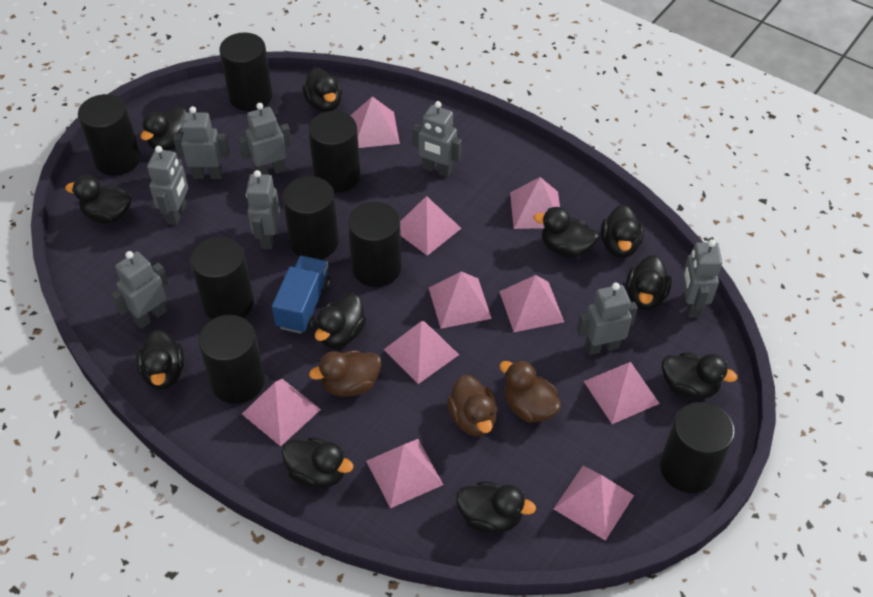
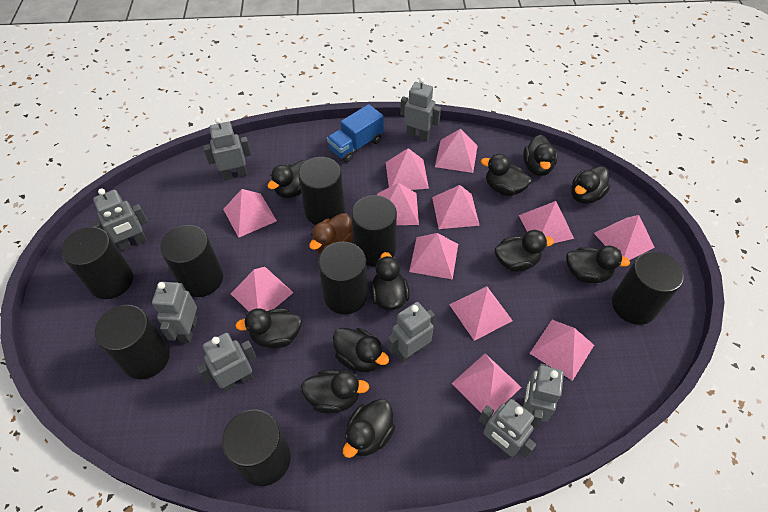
brown duck: [309,350,381,397] [447,374,498,436] [499,360,561,422] = 3 -> [309,213,353,254] = 1
pink pyramid: [242,379,321,447] [350,96,400,148] [366,439,443,508] [384,321,459,384] [400,196,461,256] [429,271,492,329] [499,275,564,332] [510,177,560,229] [554,466,634,541] [584,362,660,424] = 10 -> [223,189,277,238] [231,267,294,312] [377,183,419,225] [385,148,429,190] [409,233,458,279] [432,185,480,229] [435,129,478,173] [449,286,513,341] [452,353,521,414] [519,201,574,243] [529,320,594,381] [594,215,655,260] = 12

